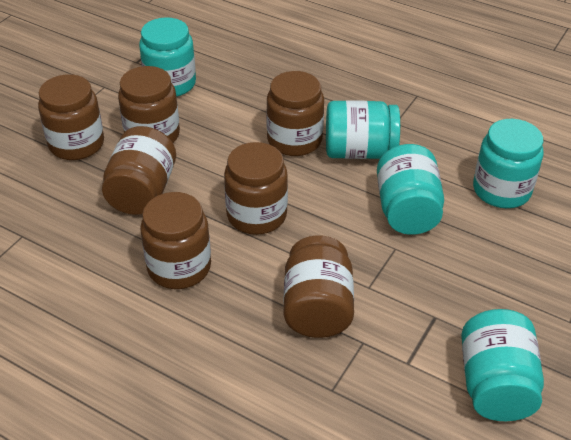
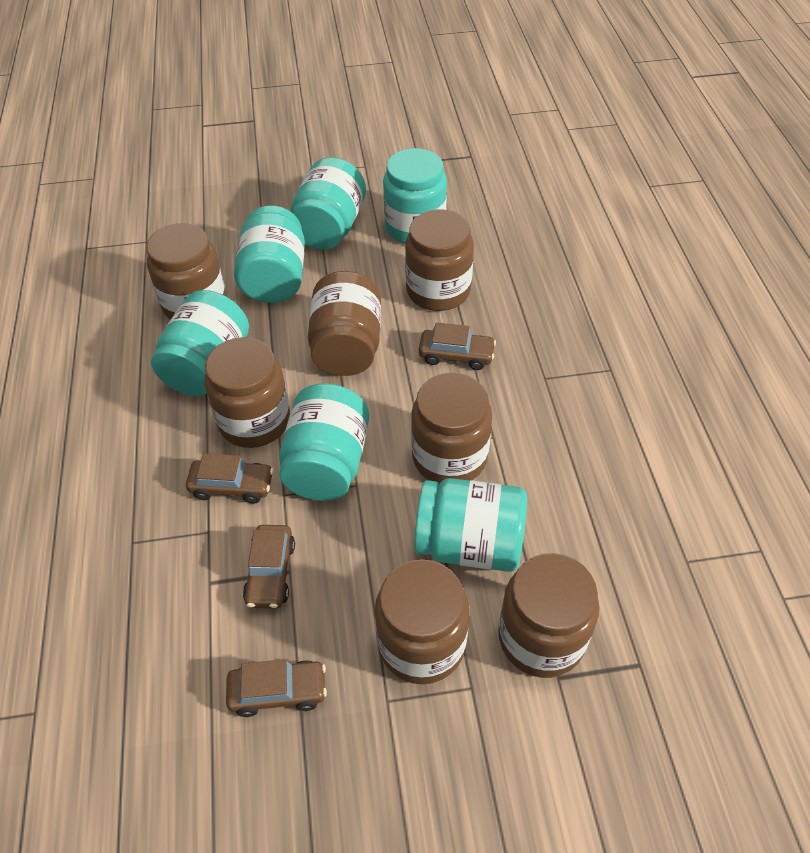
brown car: none = 0 -> [186,453,274,504] [226,659,327,717] [243,525,295,609] [419,322,496,370] = 4
turquoise jar: [139,17,196,97] [326,100,400,159] [377,144,444,235] [461,309,544,421] [473,119,544,208] = 5 -> [151,290,249,396] [234,206,305,303] [279,383,369,501] [291,157,366,250] [383,148,447,244] [414,478,527,572] = 6

